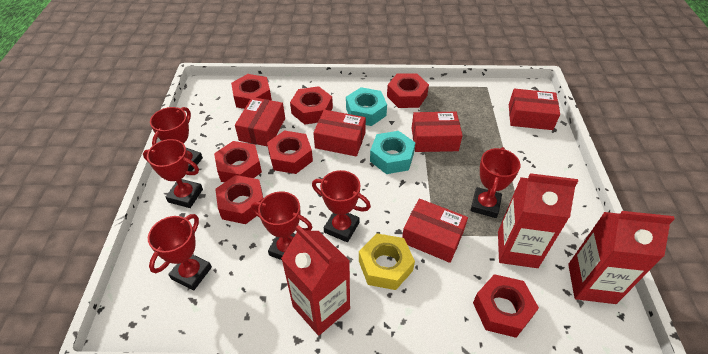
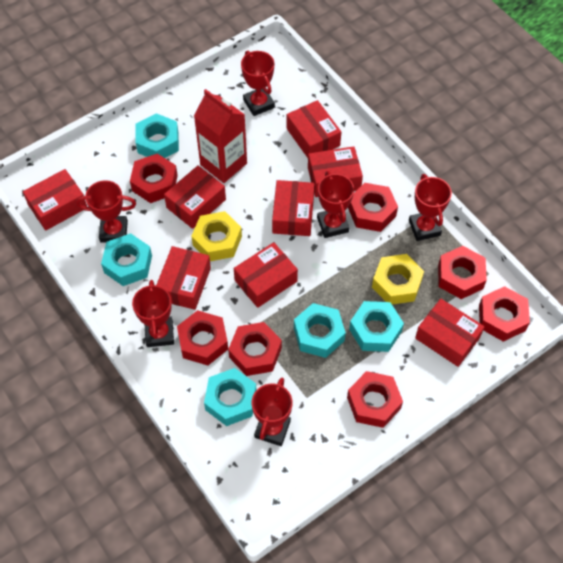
red box: [235,97,285,147] [313,110,366,156] [402,199,468,263] [412,112,463,152] [509,89,560,130] = 5 -> [23,169,87,230] [156,246,211,310] [164,165,226,229] [234,242,298,308] [272,180,315,236] [287,100,341,158] [308,146,363,197] [415,299,484,367] = 8
red carton: [281,225,350,336] [498,173,578,268] [568,211,675,304] = 3 -> [194,89,247,183] = 1
turquoise nut: [346,87,387,126] [370,131,415,174] = 2 -> [101,233,152,286] [136,113,179,158] [204,368,256,426] [294,303,346,358] [349,301,404,352] = 5
yellow nut: [359,233,415,290] = 1 -> [191,211,242,261] [372,254,424,305] = 2

